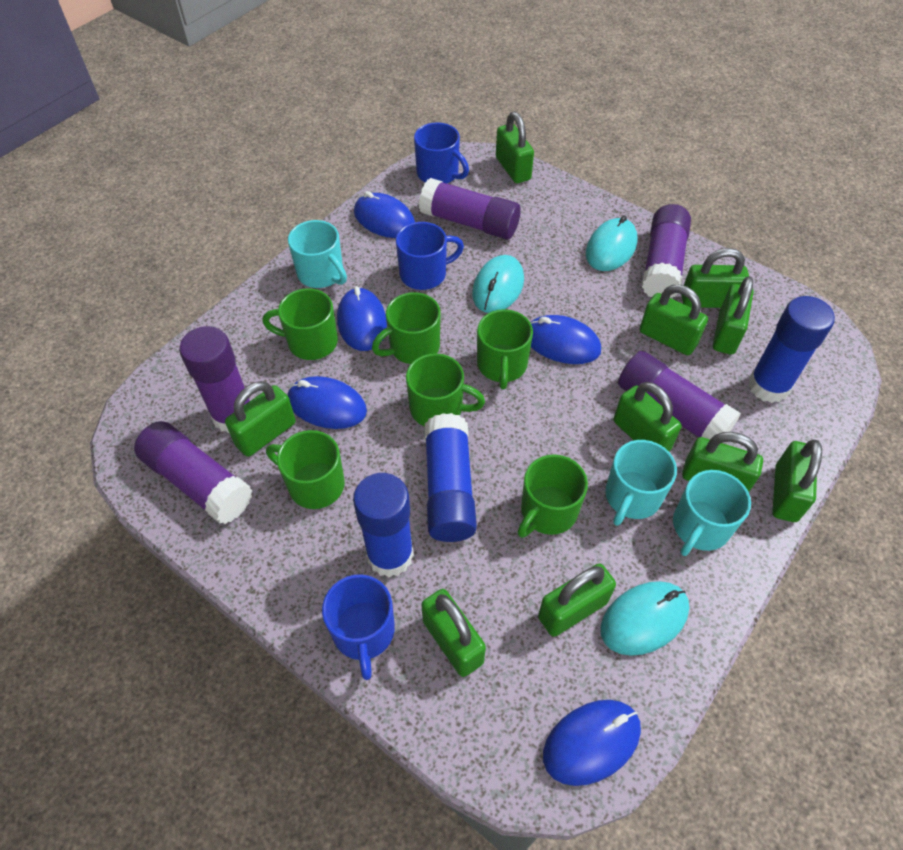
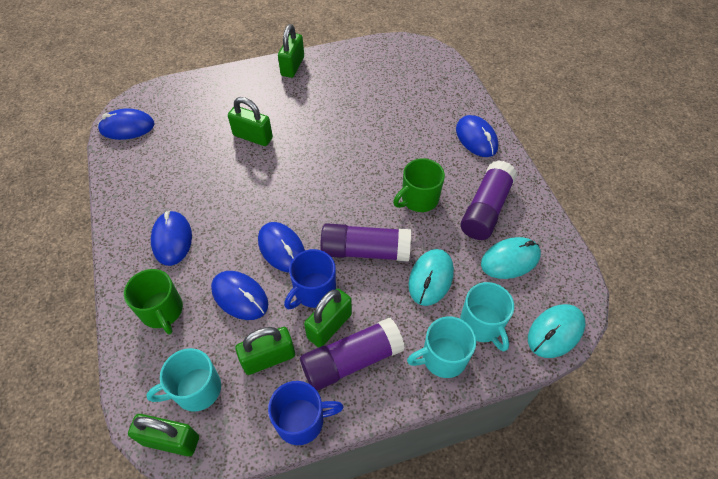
blue glue stick: [353,473,414,577] [424,413,477,542] [748,296,835,403] = 3 -> none = 0
blue mug: [322,574,395,680] [396,222,464,290] [414,122,469,183] = 3 -> [268,381,344,445] [284,249,336,309] = 2
green mug: [262,288,338,360] [266,430,345,509] [372,292,441,364] [406,353,485,427] [477,309,533,389] [517,454,588,538] = 6 -> [124,269,183,334] [393,158,445,212] = 2
green padlock: [225,381,296,457] [421,589,486,677] [496,112,534,183] [538,563,616,637] [614,382,682,451] [640,285,708,355] [681,248,749,308] [682,432,763,492] [713,276,753,355] [772,440,822,522] = 10 -> [128,414,199,456] [228,97,273,146] [236,327,295,375] [278,24,304,78] [304,289,352,347] = 5
purple glue stick: [134,421,252,524] [179,326,250,433] [419,178,521,240] [618,351,741,439] [642,204,691,298] = 5 -> [300,318,405,391] [320,223,411,262] [461,160,517,240] = 3

